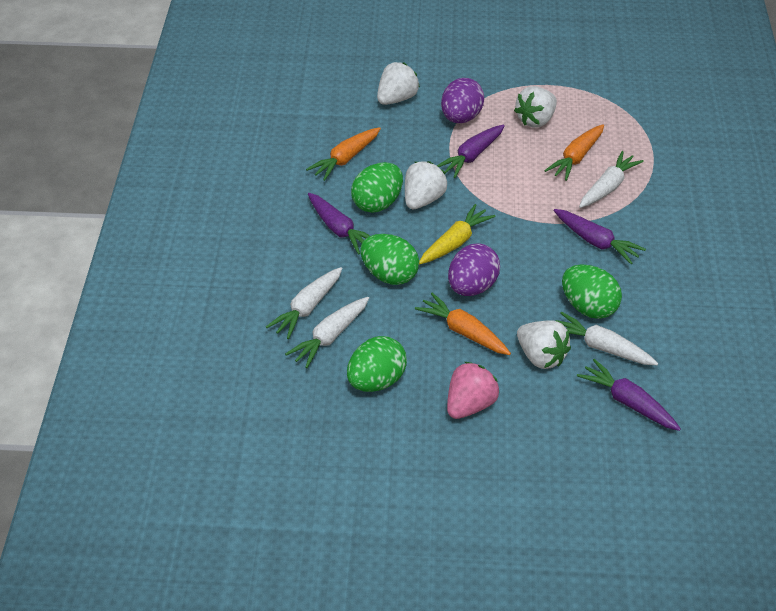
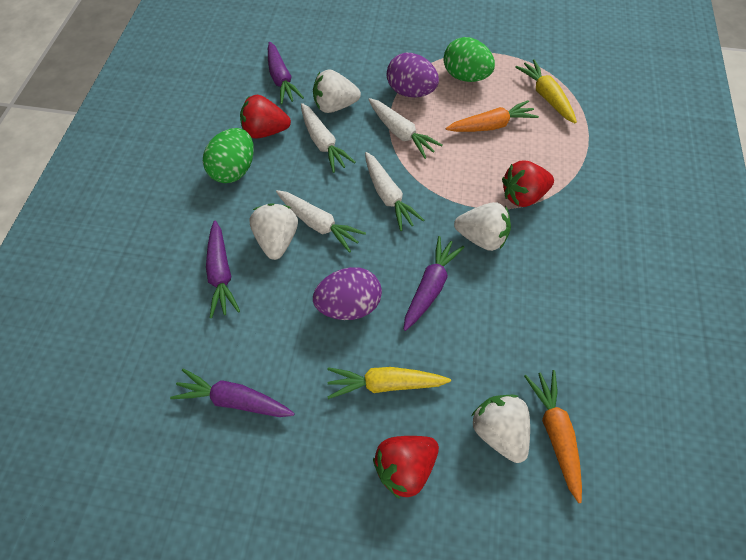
green egg: [347,336,407,392] [351,162,403,213] [360,234,419,285] [562,264,622,319] = 4 -> [203,128,254,183] [444,37,495,82] = 2
orange carrot: [306,127,381,181] [415,293,511,355] [544,124,604,181] = 3 -> [446,100,539,132] [524,370,582,503] = 2
pink strawberry: [447,362,499,419] = 1 -> none = 0
red strawberry: none = 0 -> [240,95,291,139] [373,436,439,499] [502,161,554,207] = 3
yellow carrot: [419,204,496,264] = 1 -> [327,367,451,399] [515,59,577,124] = 2

